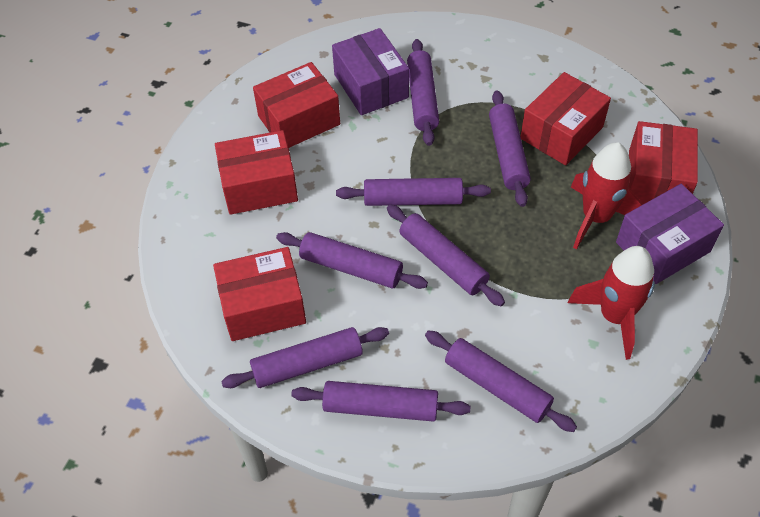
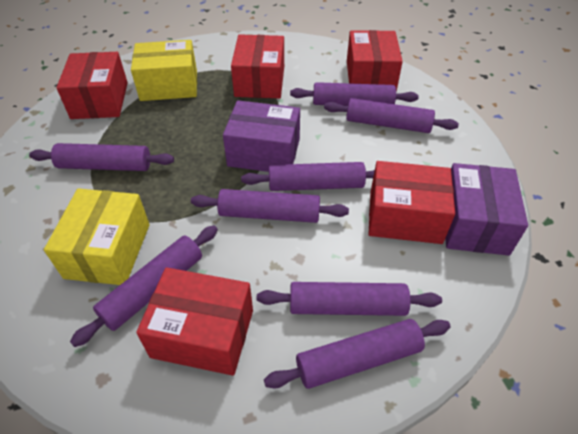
red rocket: [568,246,655,360] [571,142,643,249] = 2 -> none = 0
yellow box: none = 0 -> [44,188,150,285] [131,40,197,101] = 2

